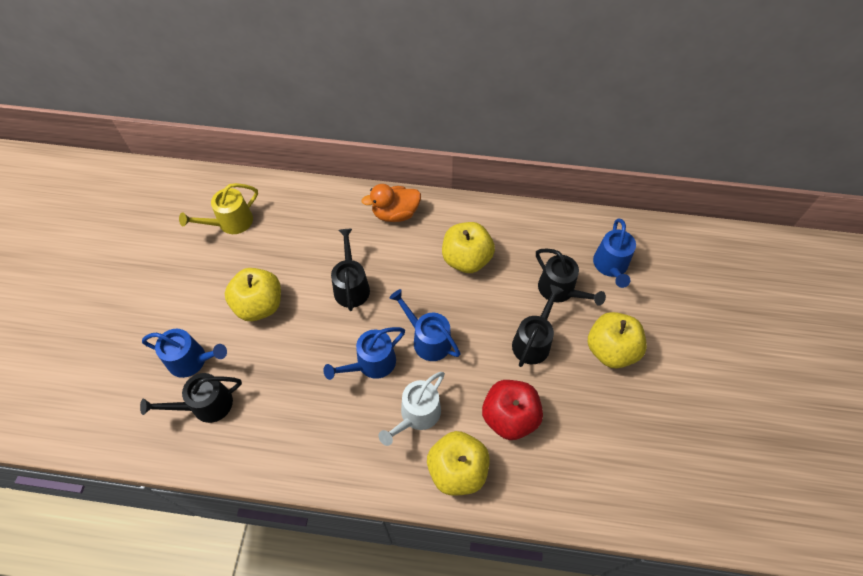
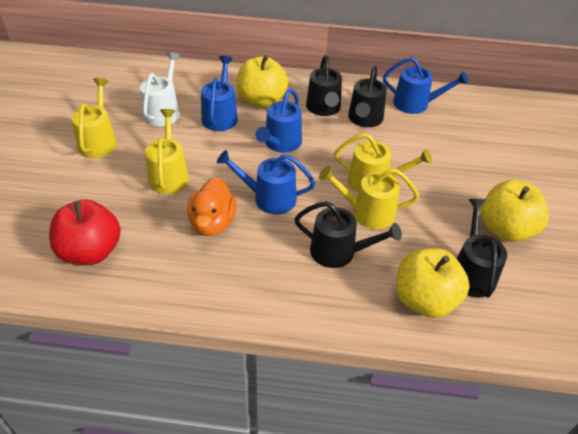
yellow apple: [225,268,281,321] [427,431,490,496] [442,222,495,273] [588,312,647,368] = 4 -> [237,55,288,108] [396,248,470,318] [481,180,549,242] = 3
yellow watering can: [179,183,258,234] = 1 -> [71,78,117,158] [145,109,189,194] [319,166,419,229] [334,133,432,193] = 4

